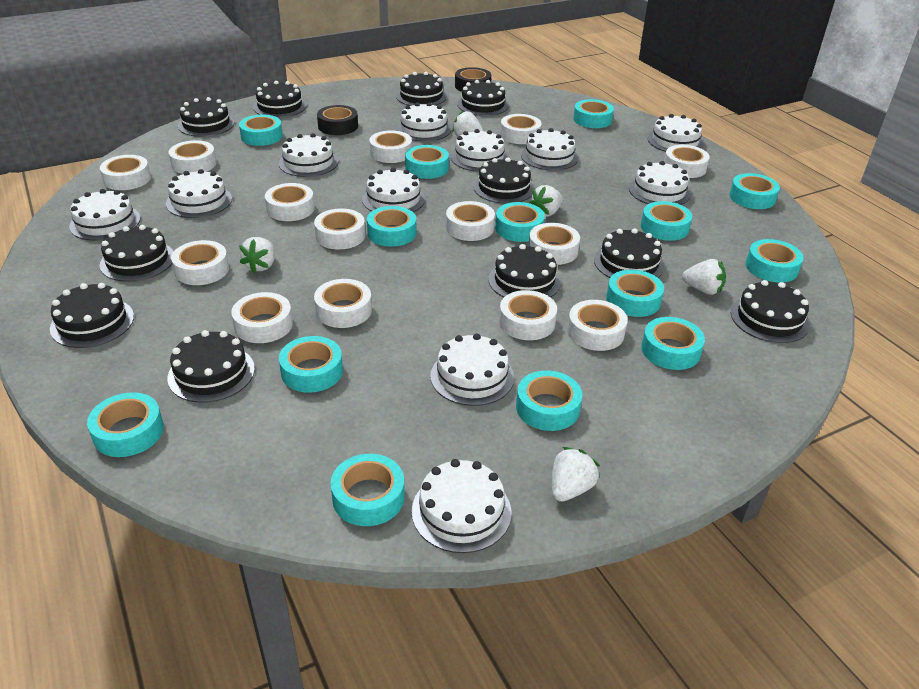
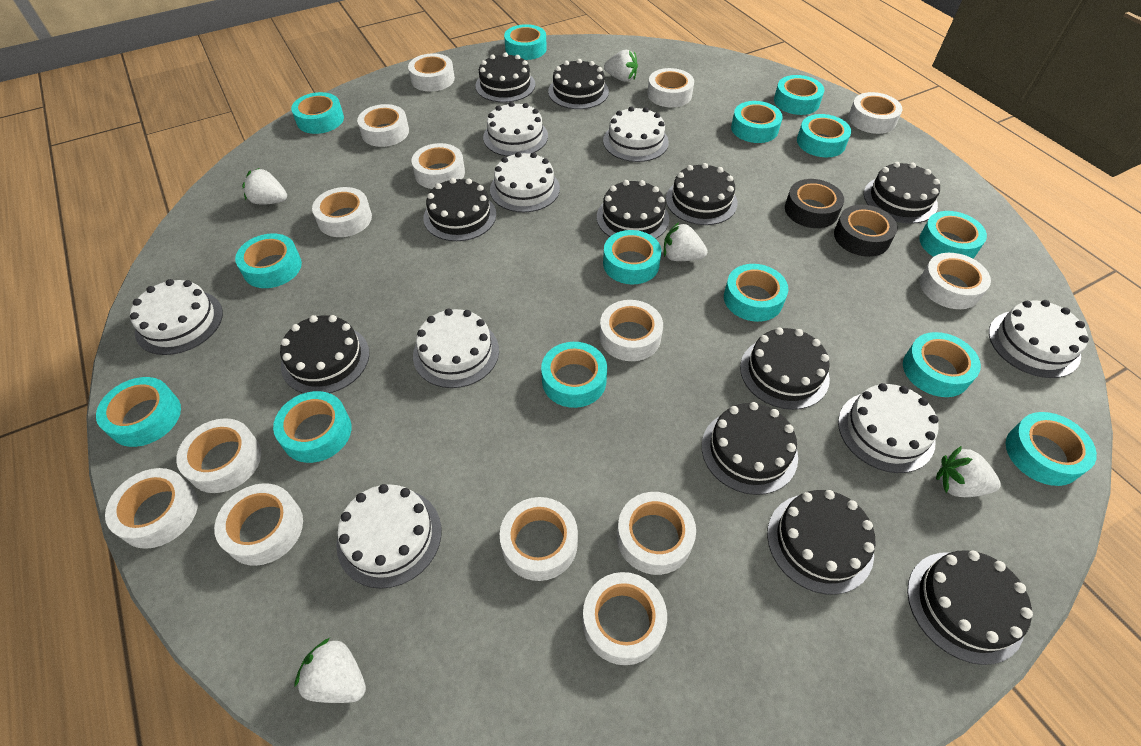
white cake: [69,189,141,241] [166,169,232,218] [279,133,338,177] [362,168,425,212] [397,102,451,142] [411,459,511,553] [430,333,514,406] [451,129,508,172] [521,128,578,170] [629,161,691,205] [648,114,704,152] = 11 -> [130,279,223,355] [336,484,441,589] [413,309,499,388] [483,102,548,157] [490,152,560,212] [603,106,669,162] [838,383,939,473] [989,300,1089,378] = 8

